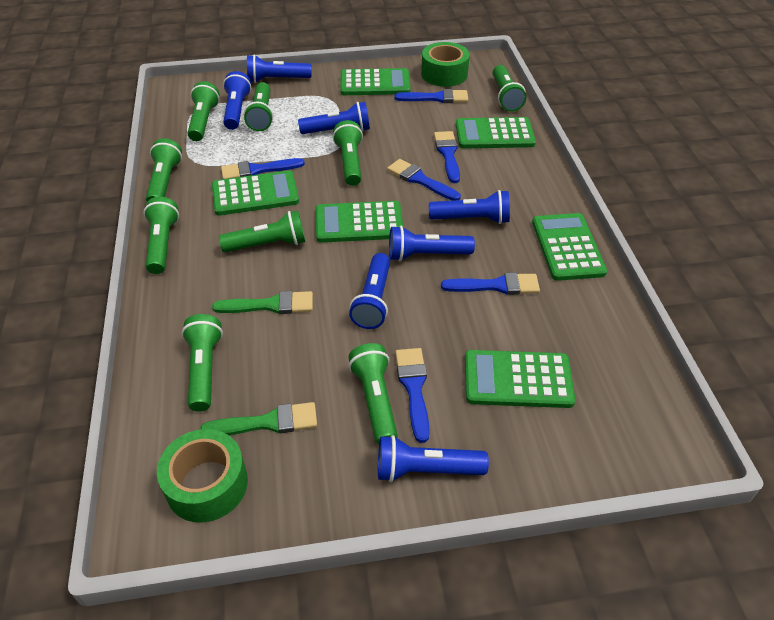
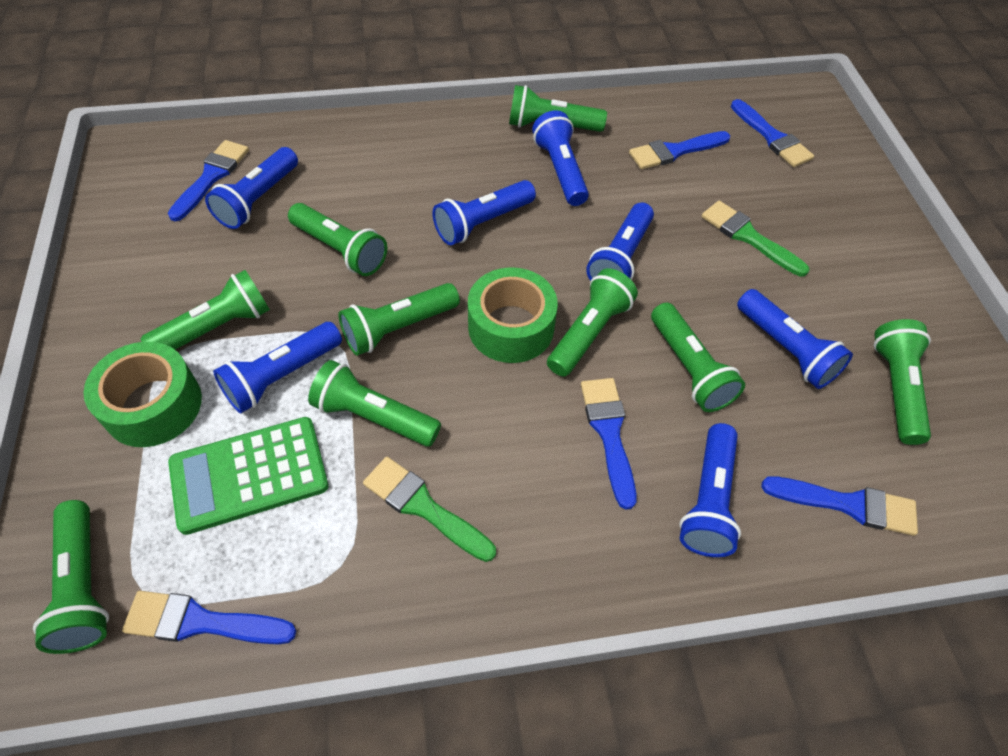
green calculator: [212,170,299,216] [316,201,403,243] [340,68,411,95] [456,117,536,149] [465,350,575,408] [532,213,607,281] = 6 -> [168,417,329,535] = 1

